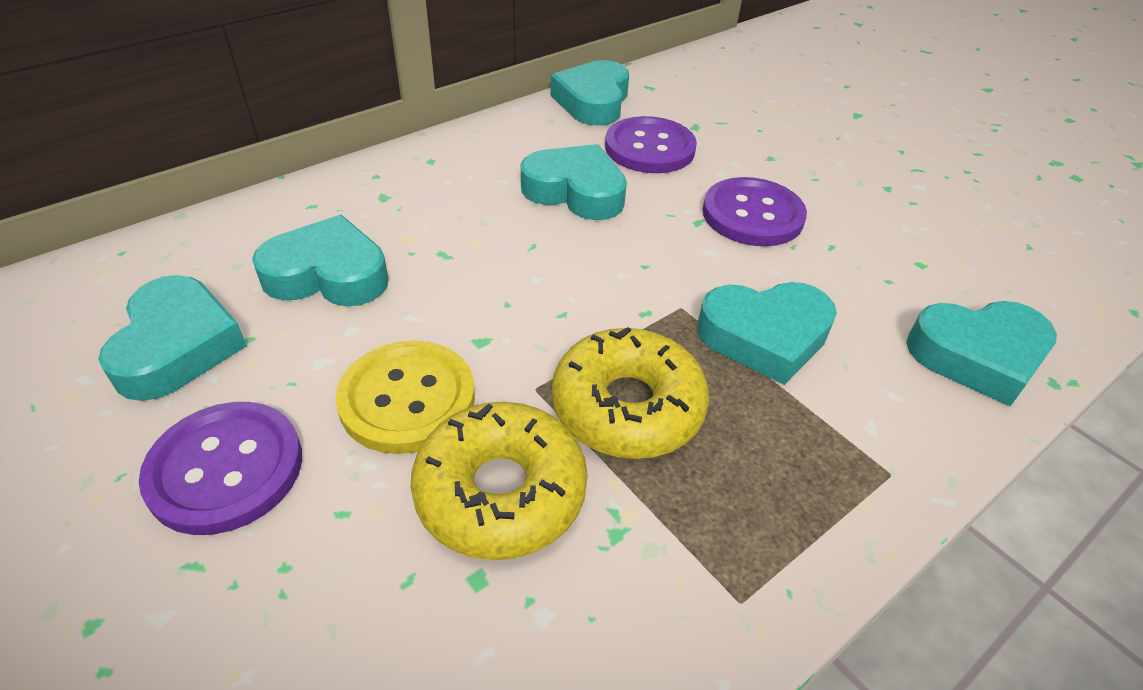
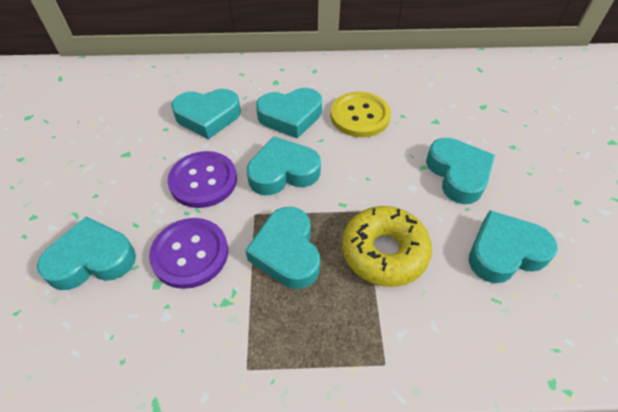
purple button: [139,402,302,535] [605,116,697,173] [703,177,807,246] = 3 -> [149,218,228,289] [168,151,237,208] = 2
turquoise heart: [98,275,247,401] [252,215,389,306] [521,144,627,220] [551,60,629,126] [697,282,837,385] [906,301,1057,406] = 6 -> [37,217,136,290] [171,89,241,139] [245,207,320,289] [247,136,321,195] [256,88,322,139] [426,138,495,204] [469,210,558,283] = 7
yellow donut: [411,402,588,560] [552,327,709,459] = 2 -> [342,206,432,287] = 1

